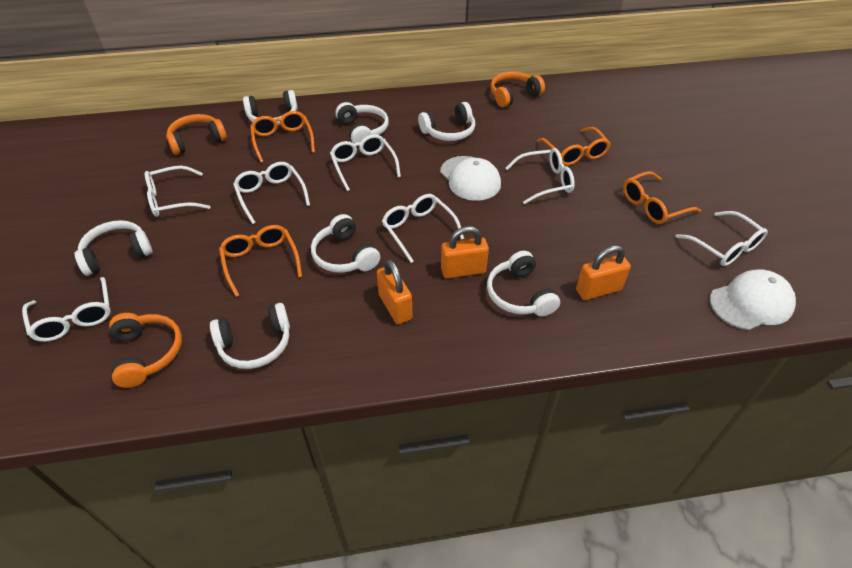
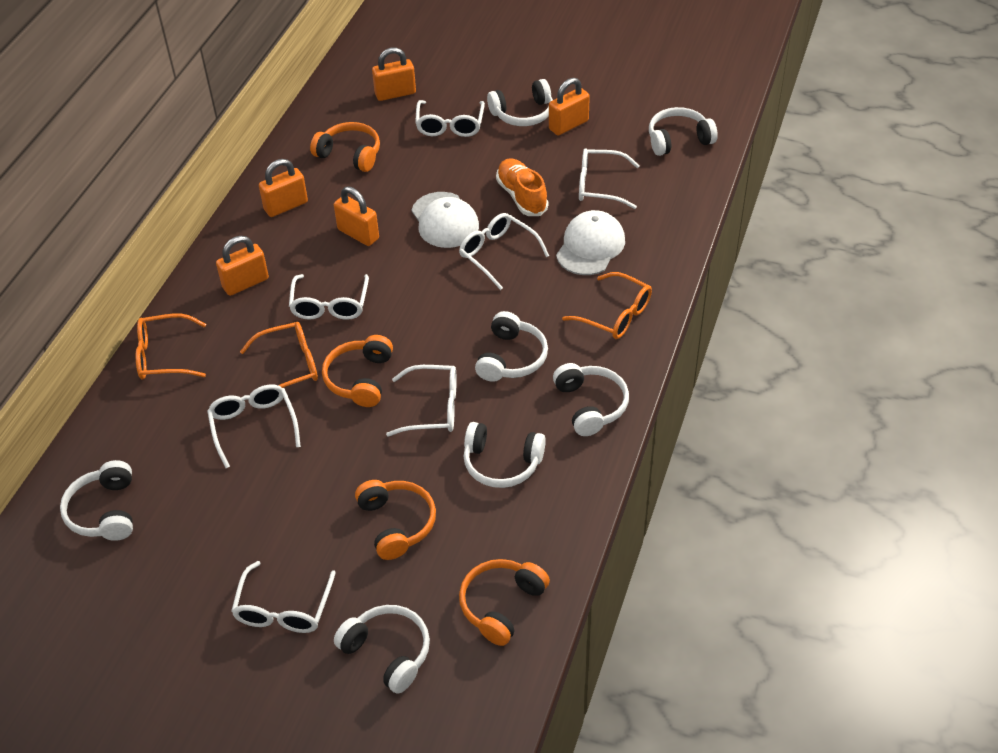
orange glasses: [219,225,302,297] [250,111,315,163] [537,127,611,166] [623,171,701,224] = 4 -> [136,314,206,380] [240,322,318,388] [562,272,652,339] = 3
orange headphones: [109,313,182,388] [166,114,227,155] [491,72,545,107] = 3 -> [310,122,380,172] [322,335,393,407] [355,480,436,560] [459,559,550,646] = 4
orange padlock: [377,259,413,324] [441,226,489,279] [576,245,631,300] = 3 -> [216,236,269,296] [259,159,308,217] [334,186,379,246] [372,47,416,101] [549,78,590,136] = 5
orange shoe: none = 0 -> [496,158,548,216] = 1

